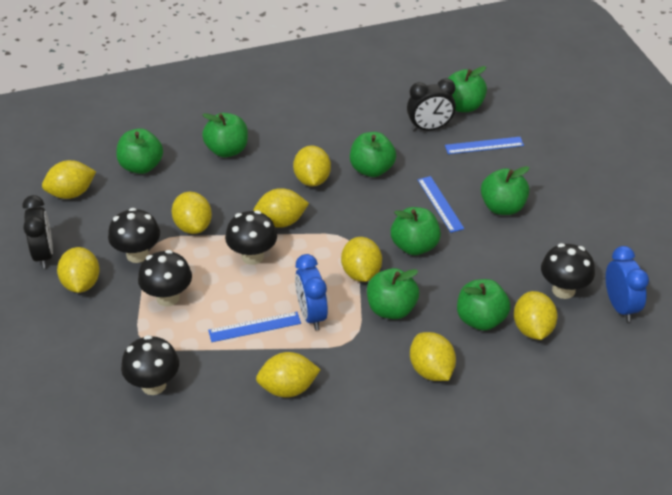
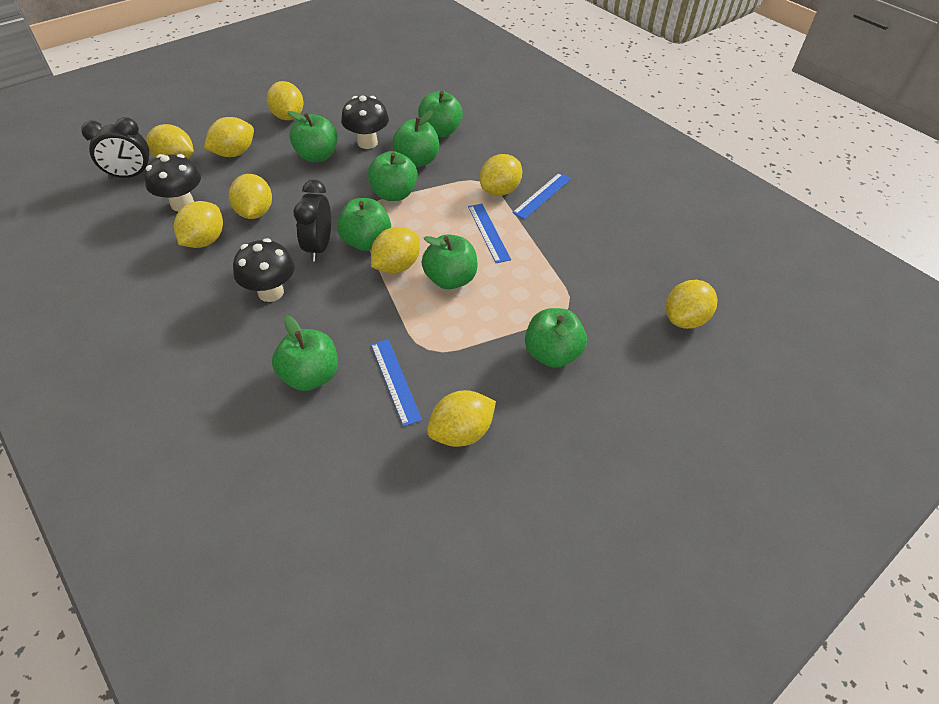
black mushroom: [108,208,160,263] [121,335,179,395] [138,250,192,306] [225,210,277,265] [541,243,595,299] = 5 -> [144,154,201,211] [233,238,295,302] [341,96,389,149] = 3
blue clock: [295,254,328,330] [606,246,649,322] = 2 -> none = 0

